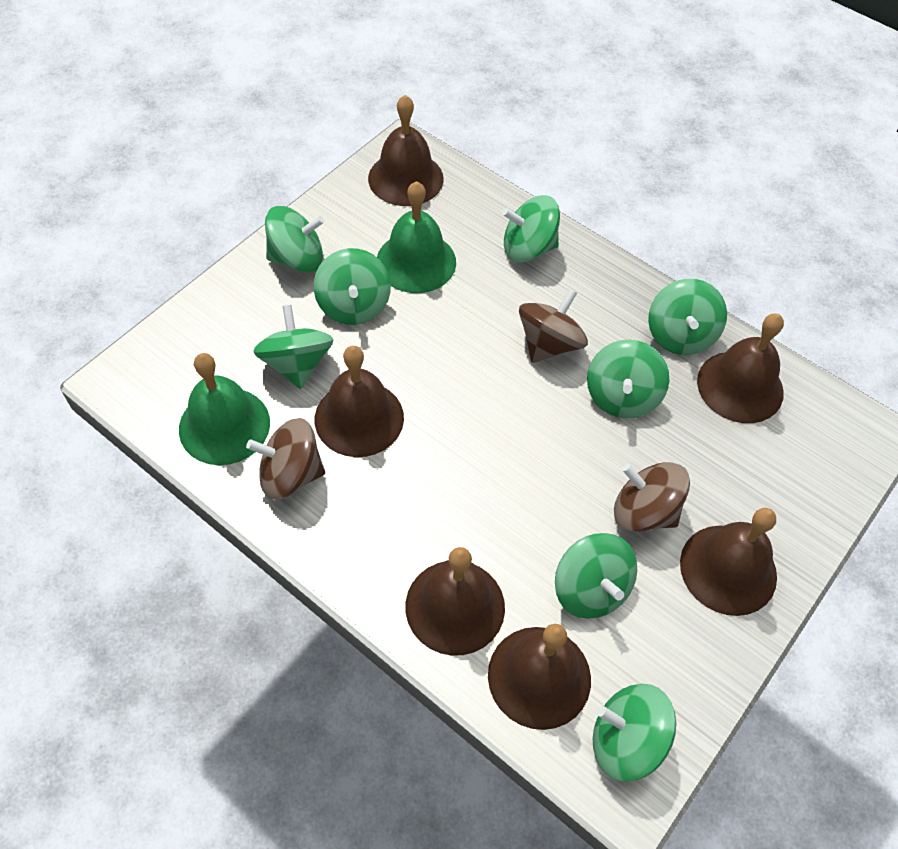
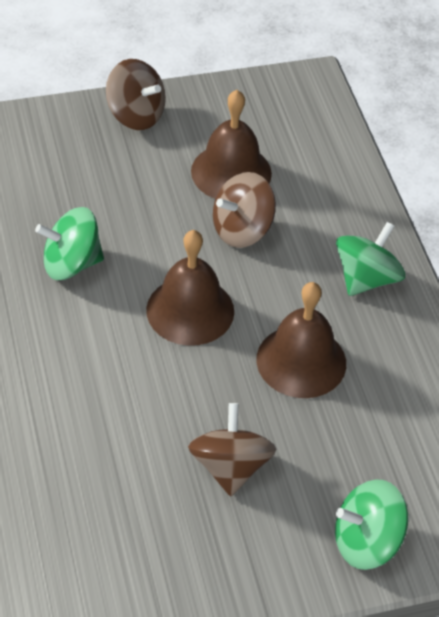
brown bell: [315,346,404,457] [368,95,444,206] [405,547,505,656] [488,624,591,730] [680,508,777,616] [697,313,784,423] = 6 -> [146,230,234,346] [191,90,272,199] [256,282,346,398] = 3
green bell: [179,353,270,465] [377,181,456,293] = 2 -> none = 0
green spinning top: [253,305,334,389] [265,206,324,272] [314,248,391,325] [502,195,560,262] [555,533,637,619] [587,339,670,418] [593,684,676,781] [648,279,727,355] = 8 -> [35,207,104,280] [335,479,408,570] [336,222,405,296] = 3

